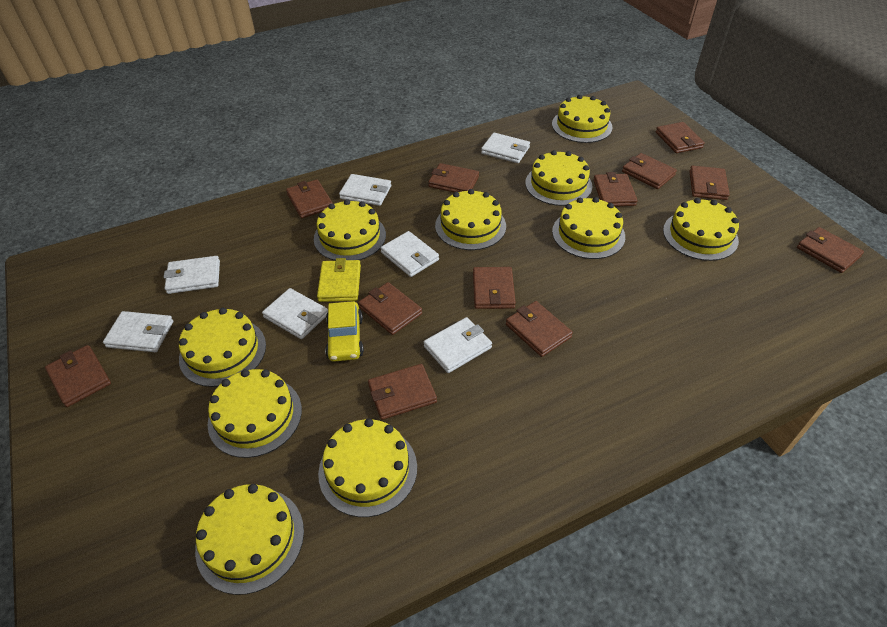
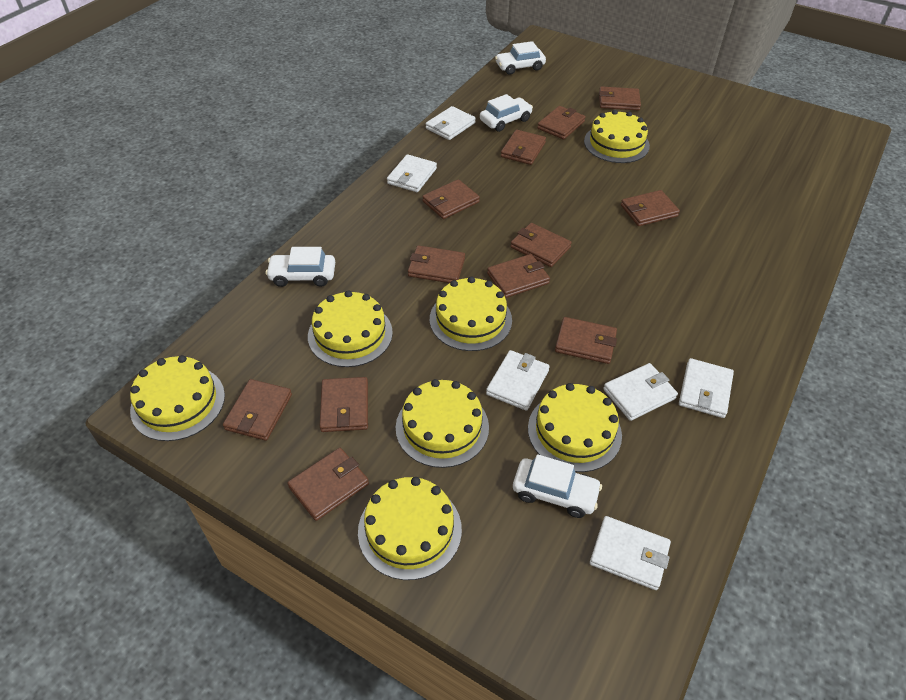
white car: none = 0 -> [266,247,335,287] [480,94,533,132] [495,41,546,75] [513,454,602,518] = 4
white wallet: [103,311,174,352] [164,256,220,294] [262,288,328,339] [339,174,391,206] [380,231,439,277] [423,317,492,373] [481,133,530,163] = 7 -> [387,154,437,192] [426,106,476,140] [486,350,550,411] [590,516,671,590] [603,363,678,421] [679,358,734,418] = 6
yellow cake: [179,308,266,387] [195,484,304,595] [207,369,302,458] [314,199,386,261] [318,418,417,517] [435,189,506,250] [525,150,592,206] [552,95,612,143] [552,197,625,259] [663,198,739,261] = 10 -> [130,355,225,441] [308,290,393,367] [358,477,462,580] [396,379,489,468] [430,277,512,351] [528,383,622,472] [584,110,650,163] = 7
yellow car: [325,301,364,362] = 1 -> none = 0
yellow wallet: [317,258,361,302] = 1 -> none = 0

